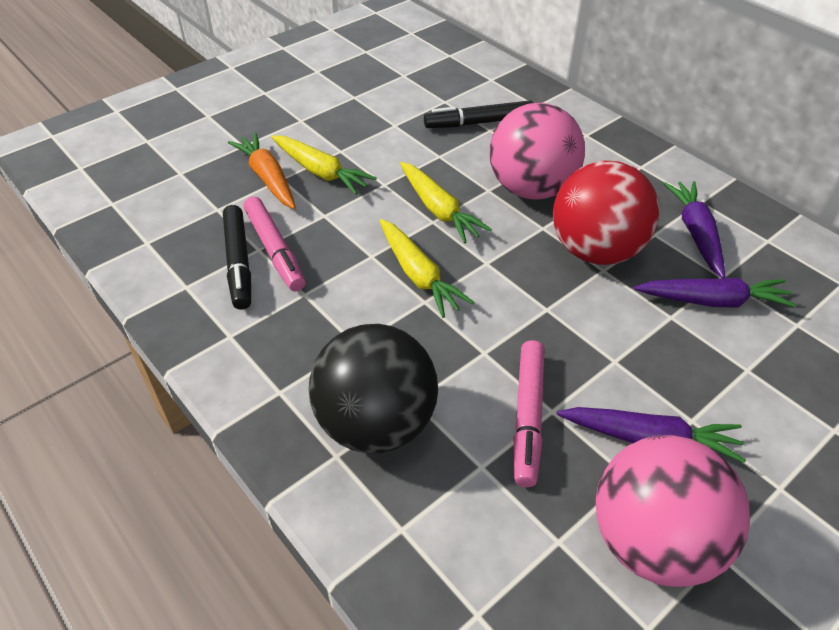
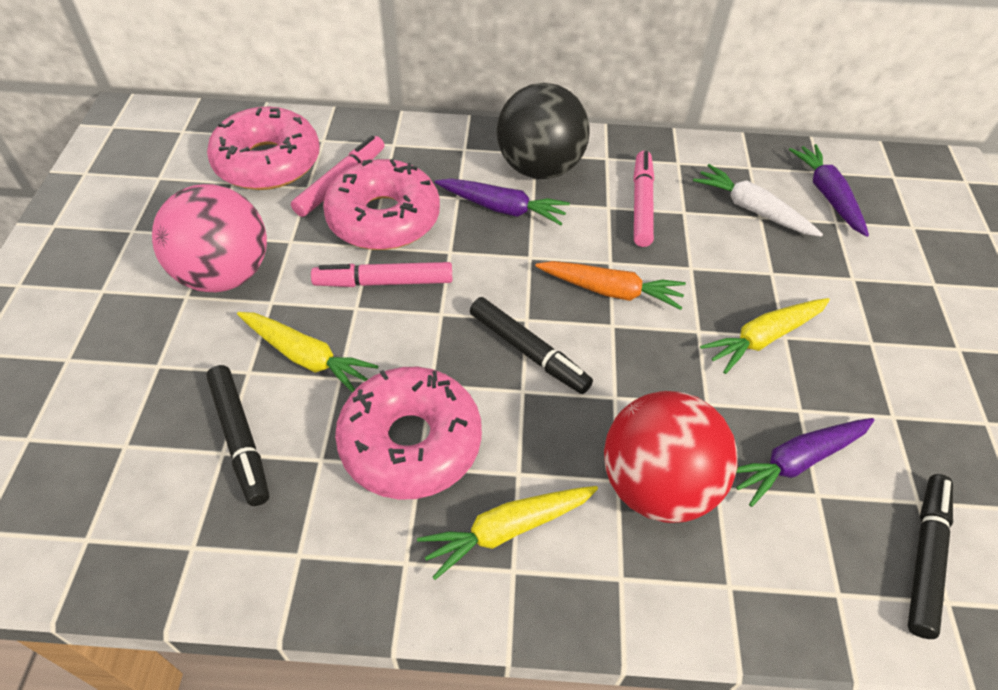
black marker: [223,205,251,310] [424,100,533,128] = 2 -> [206,365,269,506] [470,297,593,394] [908,474,953,639] = 3
pink ball: [489,103,585,200] [596,435,750,587] = 2 -> [152,184,267,292] = 1
pink donut: none = 0 -> [207,106,320,190] [323,159,440,250] [335,367,482,500] = 3
pink marker: [243,196,306,291] [514,340,544,487] = 2 -> [291,136,384,217] [311,262,452,287] [633,151,654,247] = 3
white carrot: none = 0 -> [693,164,823,237] = 1

